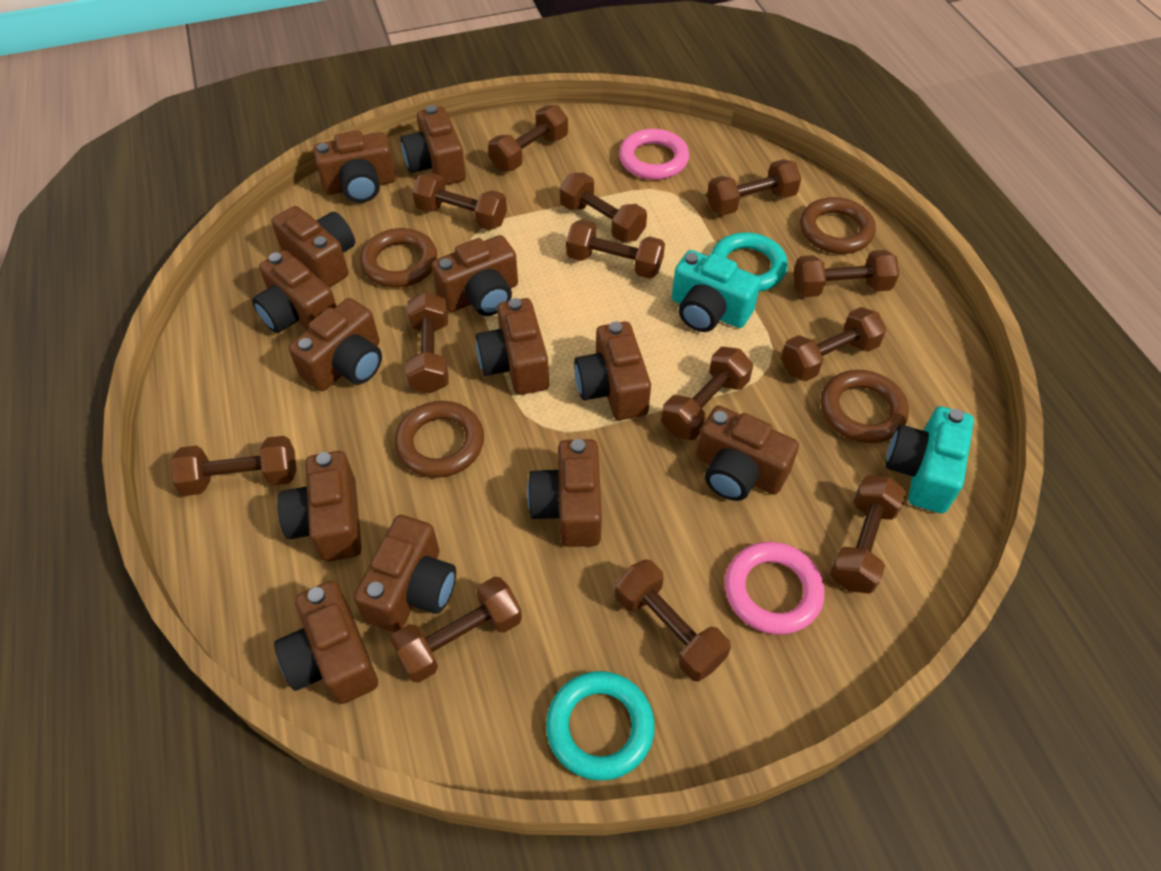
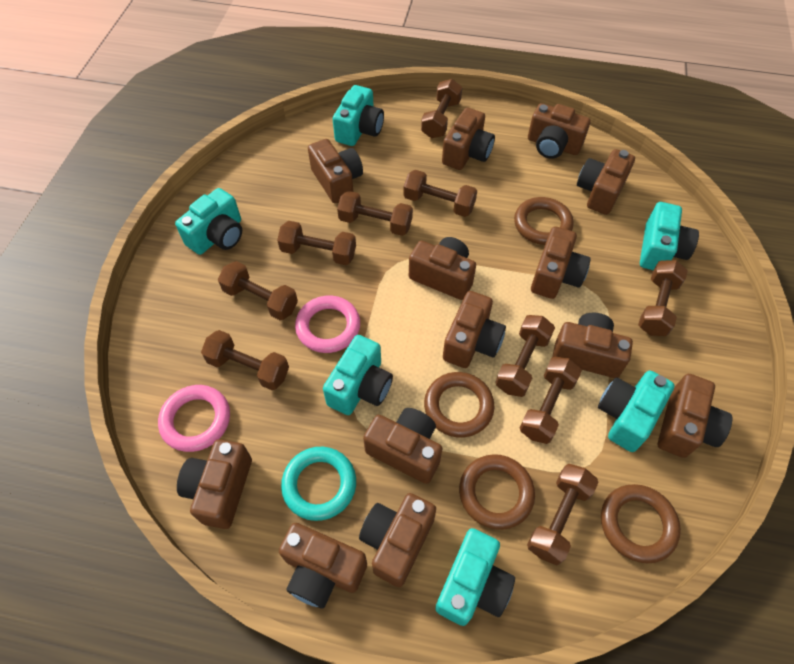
brown dumbbell: [170,436,296,496] [390,576,522,683] [406,292,449,393] [412,172,507,230] [488,105,568,171] [560,173,647,243] [566,220,665,278] [615,559,731,682] [661,347,753,440] [707,159,802,215] [781,307,887,381] [793,250,899,297] [830,475,907,594] = 13 -> [201,330,289,390] [218,261,298,320] [277,221,356,265] [337,191,413,236] [403,170,477,217] [421,79,462,138] [495,315,555,397] [520,357,582,444] [527,464,599,565] [638,260,688,336] = 10
turquoise camera: [672,250,761,332] [886,406,974,513] = 2 -> [175,188,242,255] [323,335,393,415] [333,85,384,146] [435,528,515,626] [598,371,675,452] [640,202,699,270] = 6
turquoise ring: [546,671,655,781] [711,232,788,292] = 2 -> [281,447,356,521] = 1

